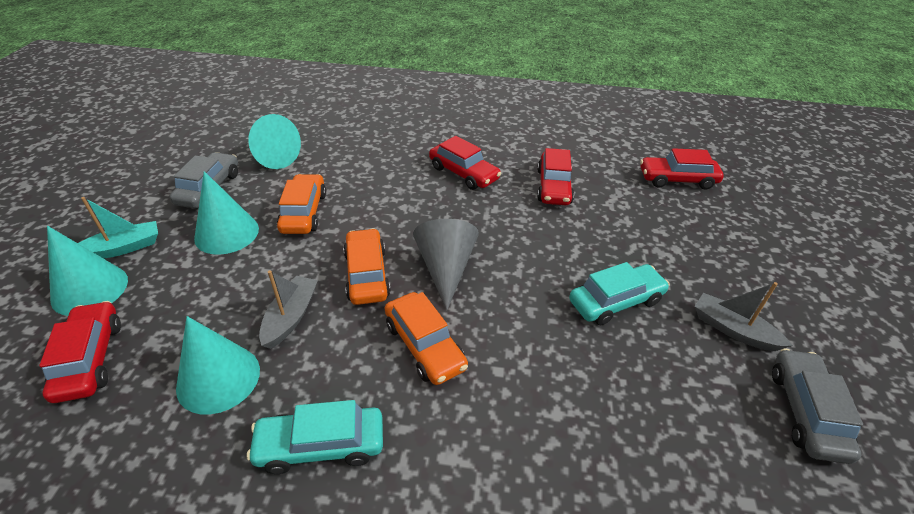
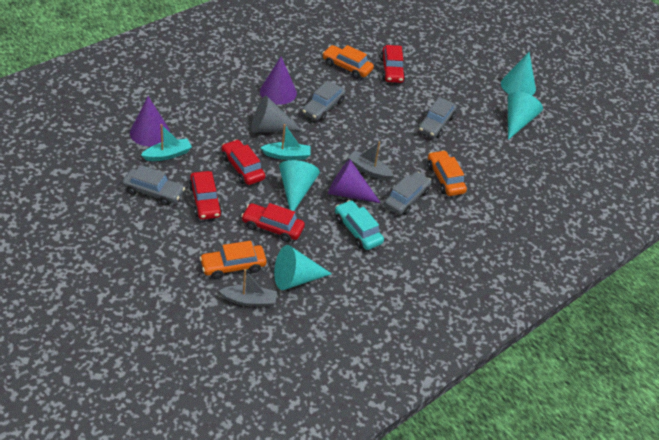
grey car: [169,152,238,208] [772,348,863,464] = 2 -> [122,165,185,206] [302,80,346,121] [384,172,431,215] [418,97,457,138] = 4
purple cone: none = 0 -> [130,96,170,146] [260,57,297,105] [328,159,381,203] = 3
turquoise boat: [78,197,158,259] = 1 -> [141,124,192,161] [260,124,311,160] = 2
turquoise car: [247,400,383,474] [569,262,670,325] = 2 -> [335,200,384,250] = 1

